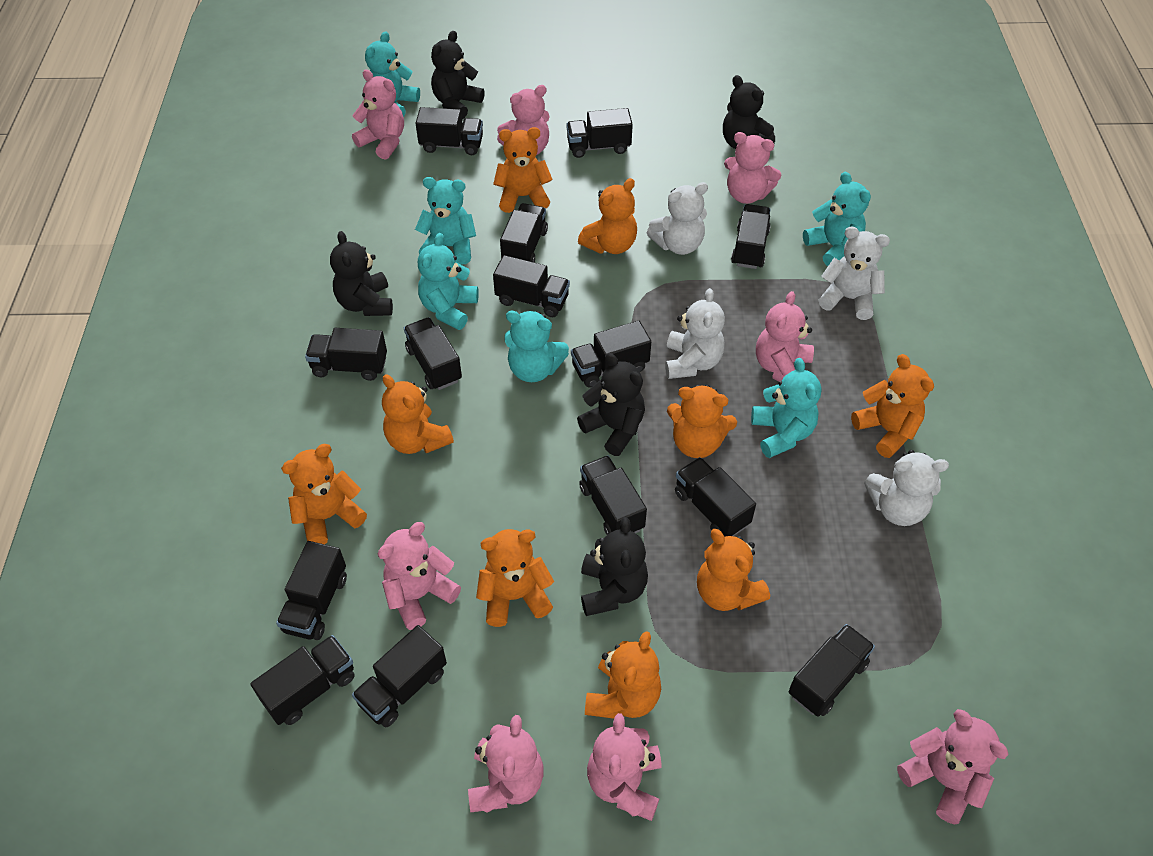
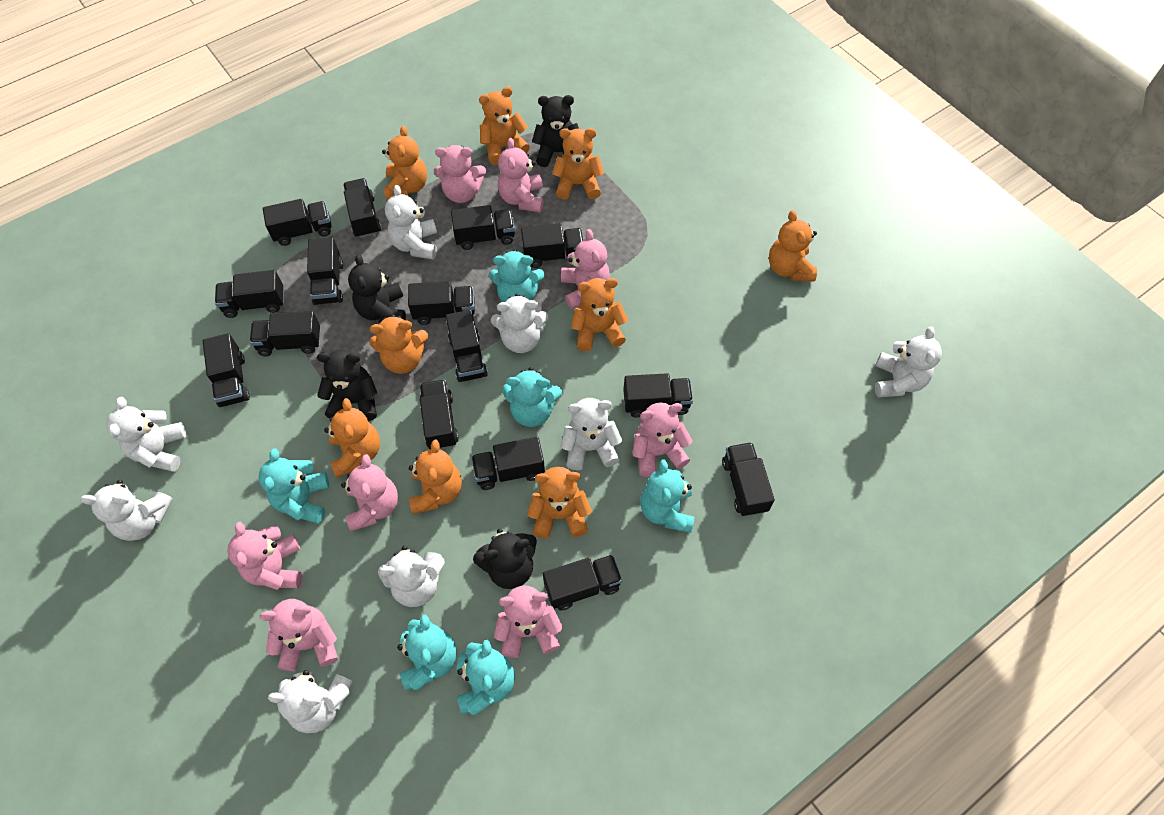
black teddy bear: [330,231,393,316] [431,31,485,119] [577,353,645,456] [581,517,648,616] [723,75,775,149] = 5 -> [317,350,379,421] [348,254,406,323] [473,529,537,589] [532,95,579,167] = 4
black truck: [250,635,355,725] [276,541,347,640] [305,328,387,381] [352,625,447,728] [404,317,462,390] [416,107,483,155] [493,255,570,317] [500,203,548,263] [566,108,633,158] [571,321,651,388] [579,455,647,535] [675,457,756,536] [731,204,771,269] [788,624,875,717] = 14 -> [203,333,250,407] [215,270,284,318] [250,311,320,356] [263,199,332,246] [307,237,343,305] [343,178,381,238] [408,281,475,325] [420,380,459,449] [446,310,488,382] [451,205,515,250] [471,437,545,490] [521,223,584,268] [543,554,622,610] [623,373,693,418] [722,442,775,516] = 15
white teddy bear: [647,182,708,255] [665,288,725,379] [818,226,890,320] [864,450,949,526] = 4 -> [80,480,173,541] [106,397,186,472] [268,670,353,733] [378,546,445,607] [385,185,437,260] [491,294,549,353] [561,398,622,470] [875,326,942,398] = 8

